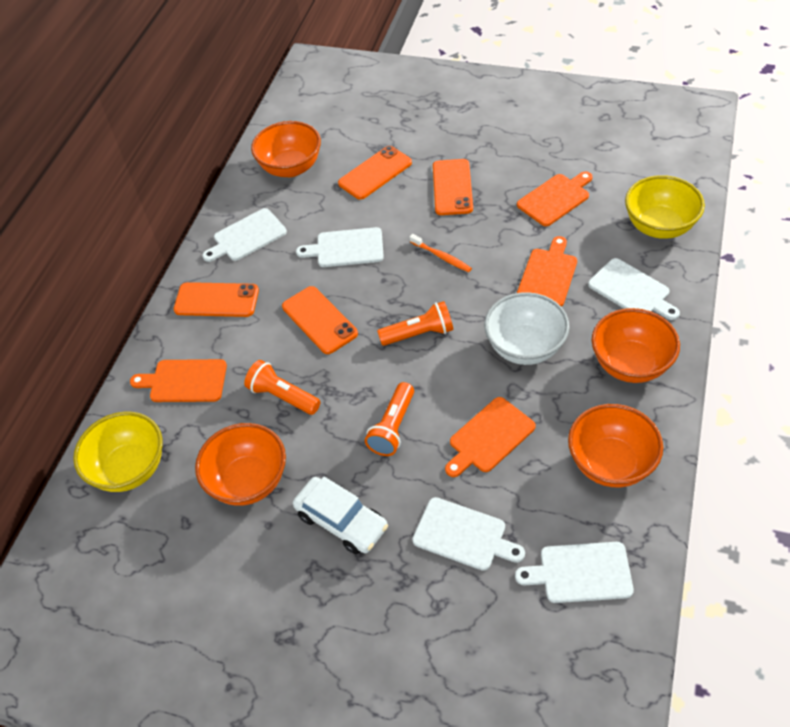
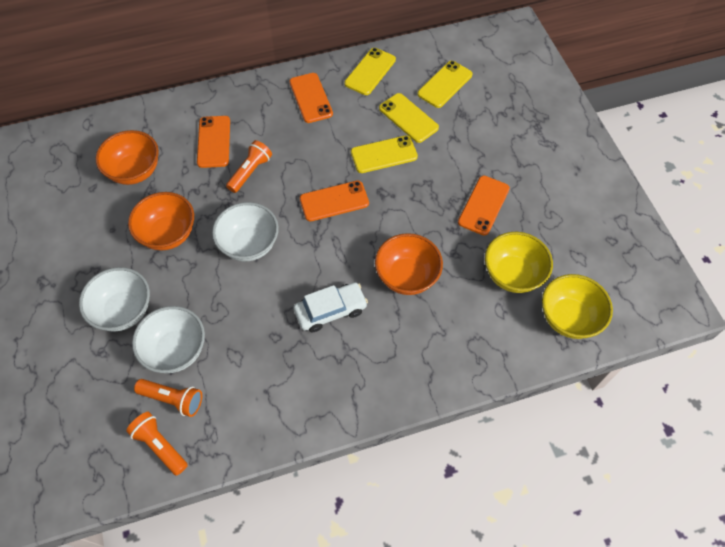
orange bowl: [195,423,286,506] [251,121,321,177] [568,404,663,487] [592,308,680,383] = 4 -> [95,130,159,185] [128,192,194,250] [375,233,443,295] = 3
orange cutting board: [130,359,227,402] [445,397,536,477] [517,171,593,226] [517,236,577,307] = 4 -> none = 0
orange toothbrush: [410,234,472,272] = 1 -> none = 0
white bowl: [484,292,570,365] = 1 -> [79,267,150,332] [132,306,205,373] [212,202,279,261] = 3
white cutting board: [202,208,287,262] [296,227,384,267] [413,497,525,571] [515,542,634,603] [588,258,680,320] = 5 -> none = 0
yellow phone: none = 0 -> [345,48,396,95] [351,135,418,173] [379,93,439,143] [417,61,473,108] = 4

